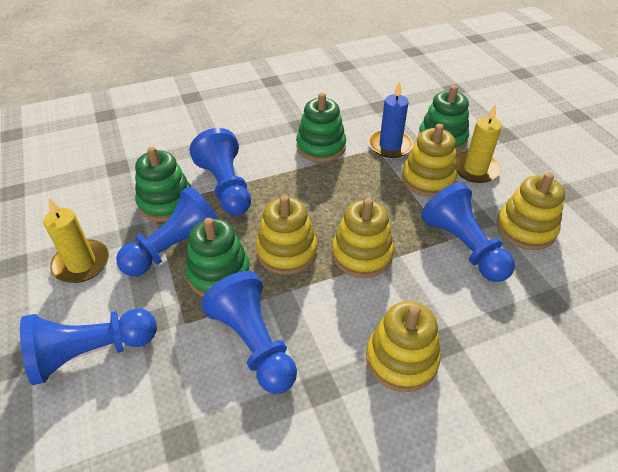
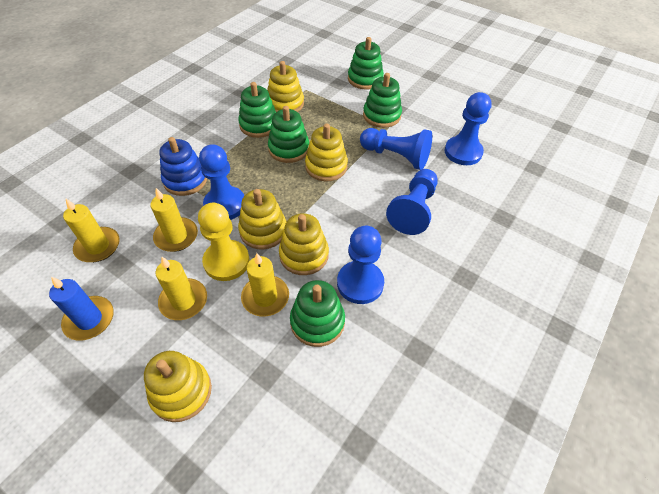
blue stacking toy: none = 0 -> [159,137,207,196] = 1
green stacking toy: [135,147,191,222] [185,218,251,297] [296,93,346,162] [418,85,469,153] = 4 -> [238,82,276,138] [268,106,309,163] [290,280,345,347] [348,37,384,90] [363,73,402,128] = 5
yellow candle: [43,198,109,283] [456,105,502,183] = 2 -> [63,199,120,262] [150,188,198,252] [155,257,207,320] [241,253,289,317] = 4
yellow pawn: none = 0 -> [198,203,250,281] = 1

